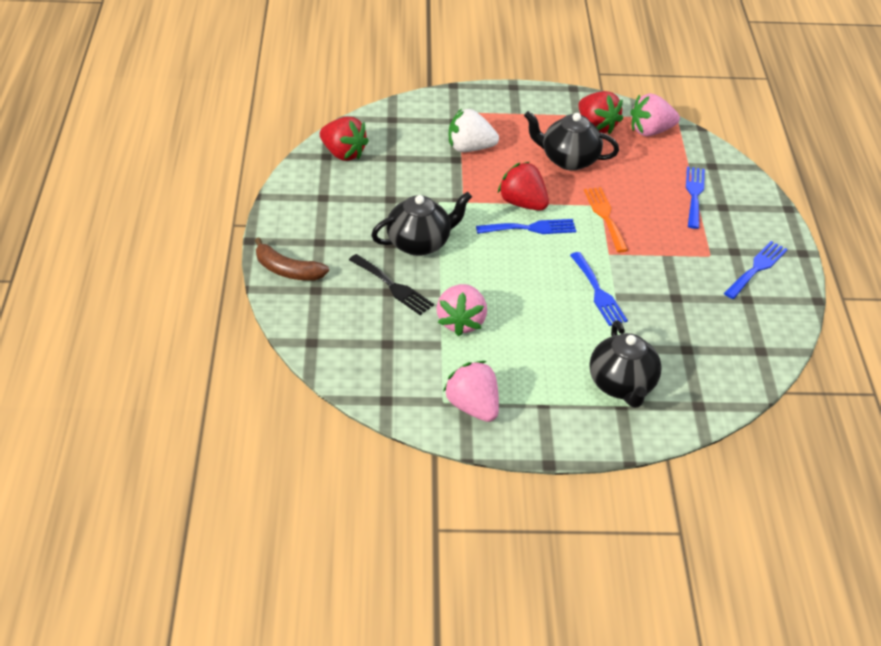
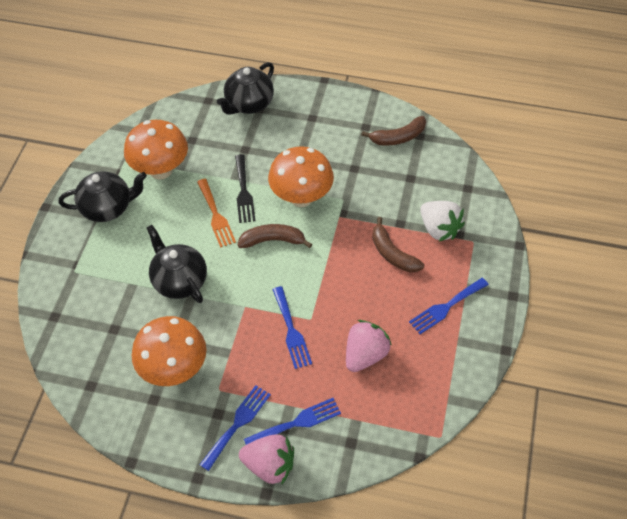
brown banana: [255,238,329,281] = 1 -> [238,224,312,248] [361,116,426,146] [372,217,424,272] = 3
orange mushroom: none = 0 -> [124,120,188,180] [132,316,206,386] [268,146,334,207] = 3
pink strawberry: [436,284,487,336] [443,361,499,422] [630,93,680,136] = 3 -> [239,434,294,484] [346,320,392,372] = 2
red strawberry: [320,117,369,161] [498,162,549,211] [578,91,623,134] = 3 -> none = 0

